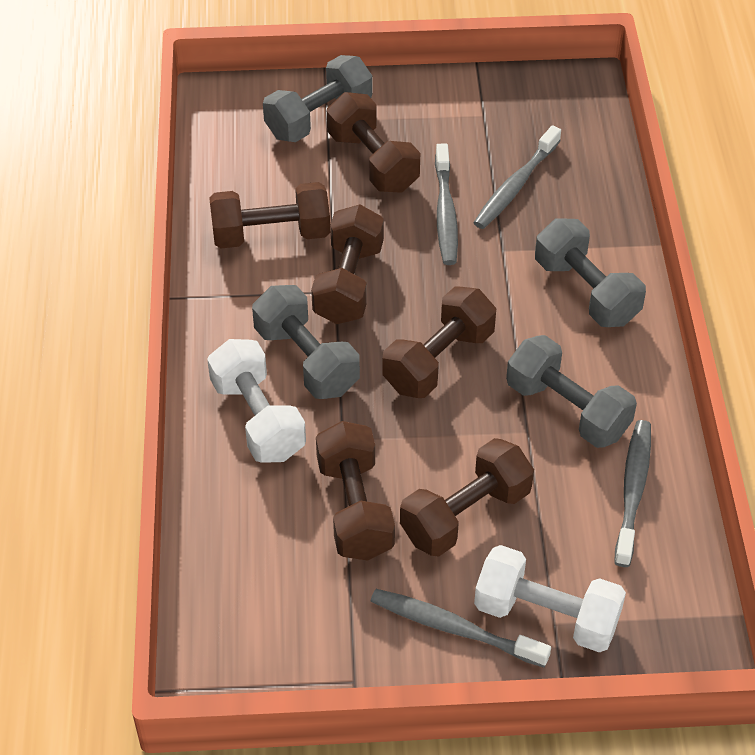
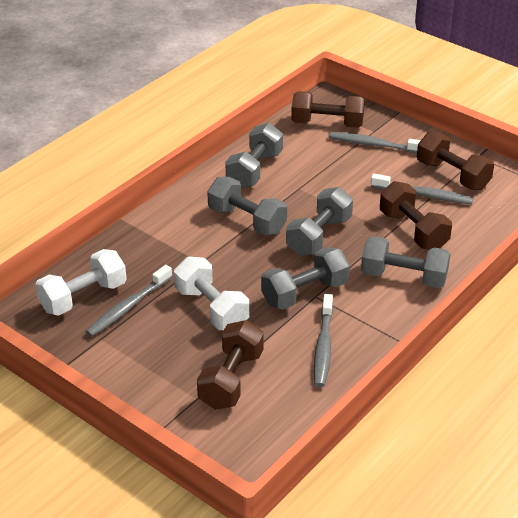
brown dumbbell: [209,182,330,248] [311,204,384,324] [316,421,395,561] [327,92,420,193] [382,287,496,398] [400,438,534,556] = 6 -> [197,320,264,410] [291,91,365,128] [380,181,452,250] [417,131,494,190] = 4
grey dumbbell: [252,285,360,399] [263,55,373,142] [506,335,637,448] [535,218,646,327] = 4 -> [207,177,287,235] [226,123,283,188] [261,247,350,310] [286,187,353,256] [361,236,451,288] = 5

